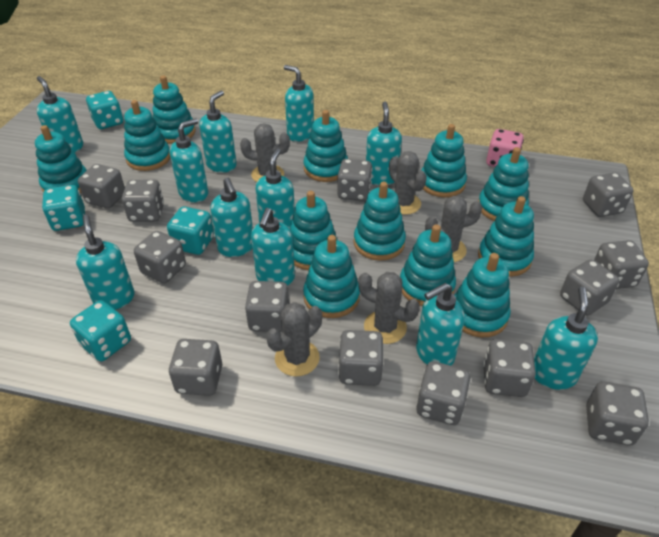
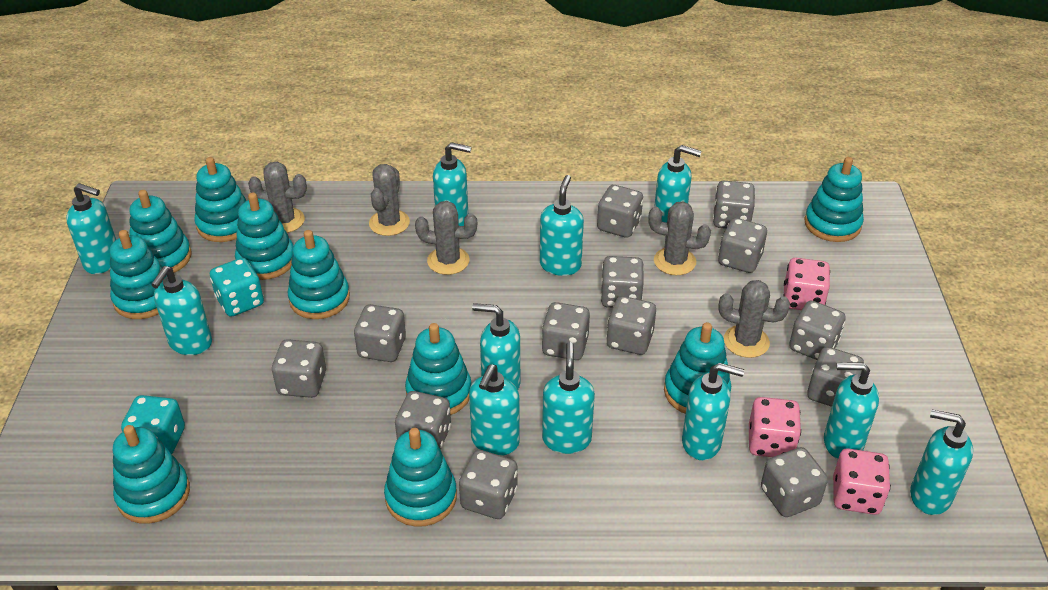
pink dice: [486,129,524,167] = 1 -> [749,397,801,457] [783,258,830,310] [833,448,891,515] = 3
turquoise dice: [42,185,85,231] [70,300,131,361] [86,91,123,129] [167,206,214,255] = 4 -> [121,395,185,454] [210,258,264,317] = 2
turquoise stacking toy: [35,125,87,193] [124,100,170,171] [152,75,196,144] [290,191,337,270] [303,235,360,318] [304,110,348,182] [354,181,406,261] [400,224,456,306] [422,124,467,197] [454,253,511,338] [478,147,529,221] [478,196,534,277] = 12 -> [110,230,167,319] [113,425,190,524] [129,190,191,273] [194,157,246,242] [235,193,293,280] [287,230,350,319] [384,428,457,527] [405,323,471,415] [664,322,731,414] [805,157,864,242] = 10

